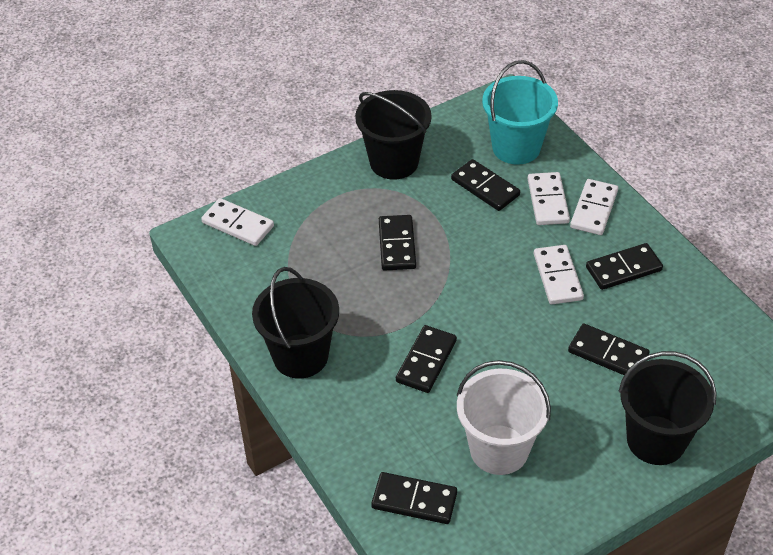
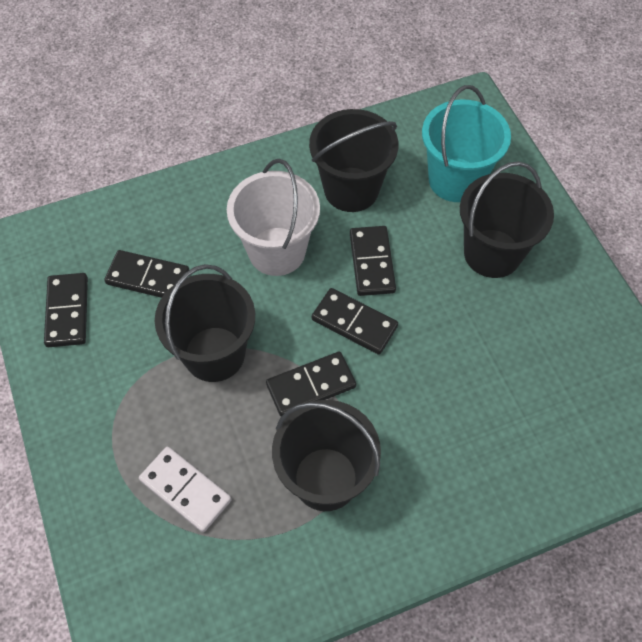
black bucket: [252,267,339,379] [355,90,432,180] [618,351,716,465] = 3 -> [155,264,255,382] [272,400,381,511] [309,109,398,212] [460,161,554,278] = 4
black domino: [371,472,457,524] [379,215,416,271] [396,325,457,393] [451,159,520,211] [568,323,650,375] [586,243,663,290] = 6 -> [44,273,88,347] [104,250,189,298] [266,351,356,417] [312,288,398,355] [350,226,396,296] = 5
white domino: [201,198,274,246] [528,172,570,225] [534,245,584,304] [570,179,618,235] = 4 -> [139,447,231,532] = 1

